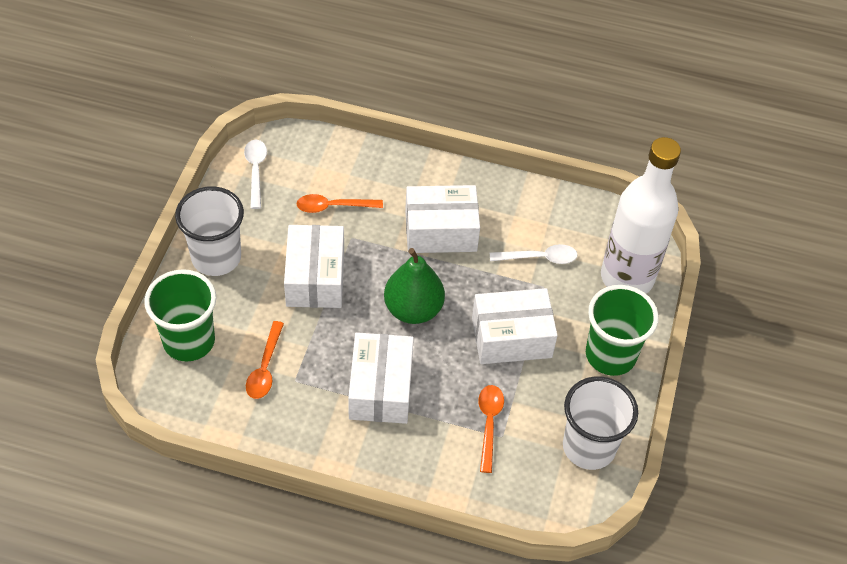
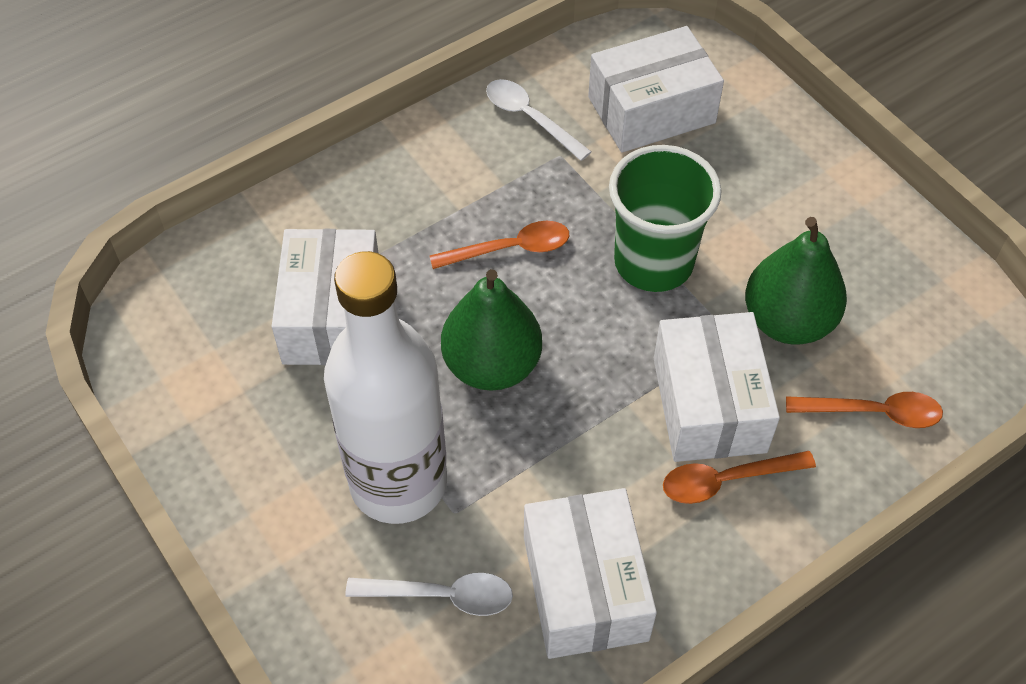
green cup: [144,269,216,362] [586,285,659,376] = 2 -> [609,145,722,292] = 1
green pear: [384,248,445,324] = 1 -> [441,269,542,391] [745,217,847,345] = 2
white cup: [175,186,244,276] [563,376,638,470] = 2 -> none = 0

